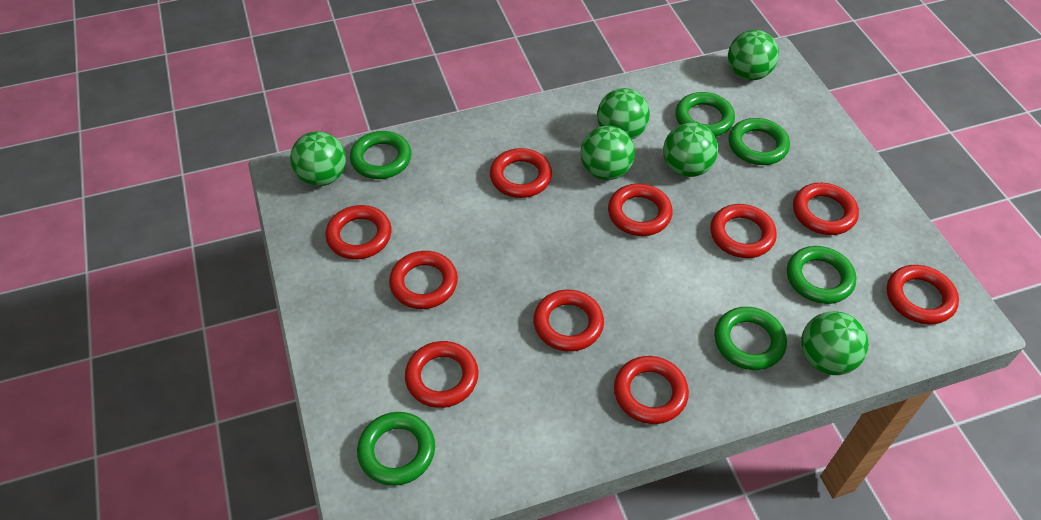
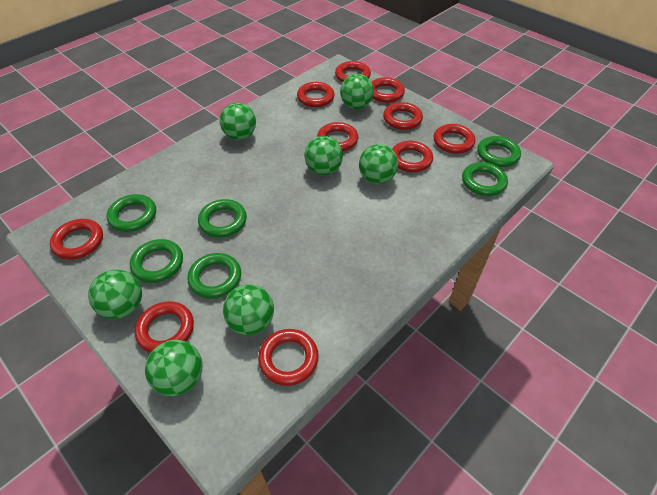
green ball: [290,131,346,186] [581,126,635,180] [597,88,650,139] [663,123,718,177] [728,30,779,80] [801,311,869,375] = 6 -> [88,270,142,319] [145,340,202,396] [220,103,256,140] [223,284,274,335] [304,136,343,175] [340,74,374,109] [359,144,398,184] = 7

